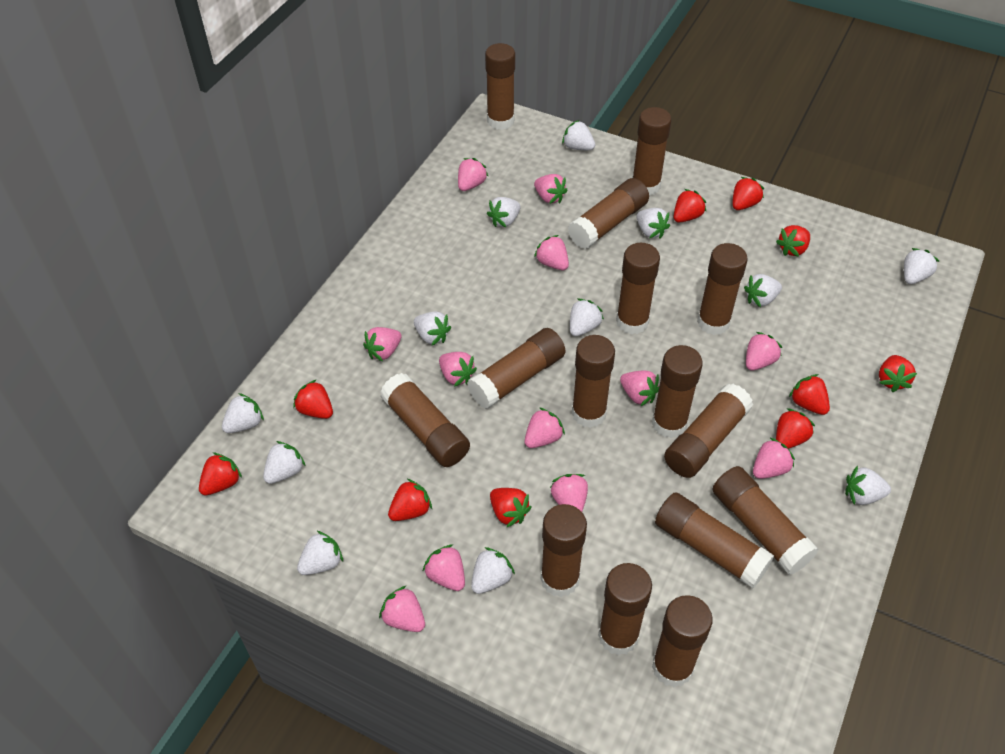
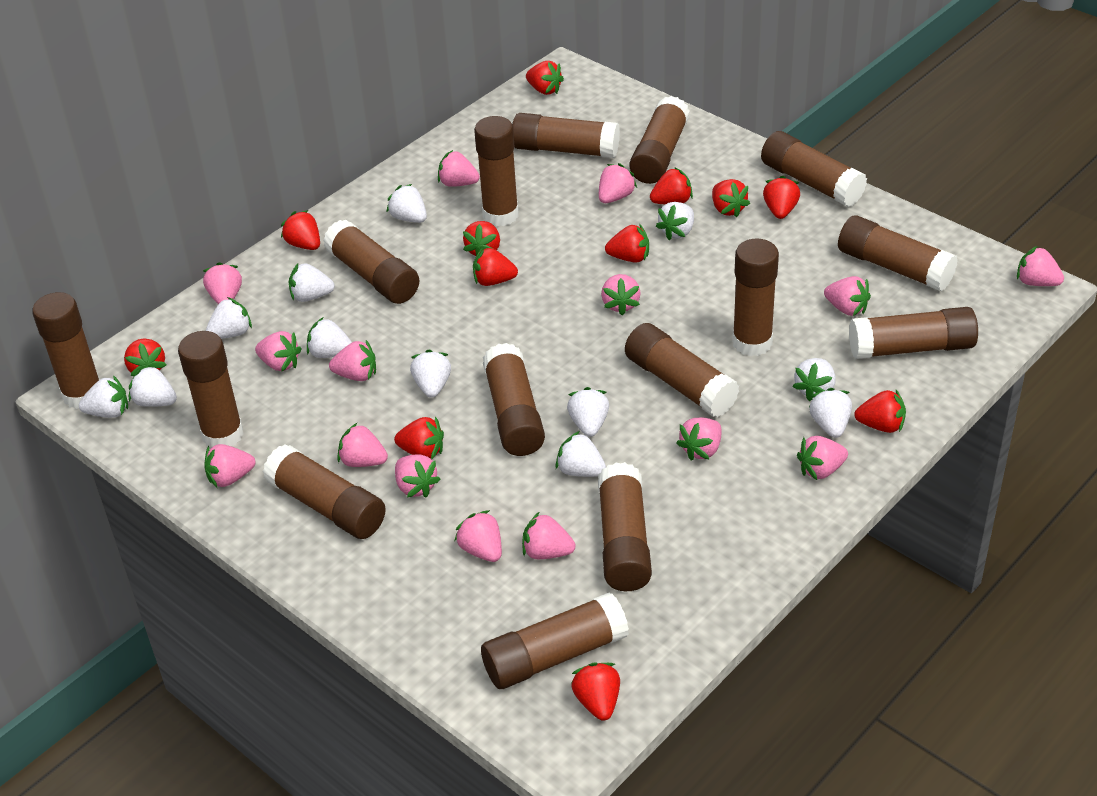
pink strawberry: [363,327,401,361] [379,586,425,632] [423,545,465,591] [439,352,477,387] [458,158,488,191] [525,407,565,448] [534,174,568,204] [534,235,569,270] [550,474,588,512] [620,370,659,406] [746,332,782,371] [753,437,795,479] = 12 -> [203,262,242,304] [204,444,255,487] [255,331,302,371] [329,340,376,381] [338,423,388,467] [395,455,441,498] [438,150,480,187] [454,510,502,562] [522,512,576,559] [599,163,637,203] [601,274,641,315] [677,418,722,460] [797,436,848,480] [824,276,871,316] [1017,246,1064,286] = 15
red strawberry: [199,452,242,495] [293,380,333,419] [388,479,432,521] [490,488,532,528] [674,189,706,223] [733,177,764,210] [776,225,810,257] [776,408,815,449] [789,374,830,415] [879,355,917,392] = 10 -> [124,339,166,376] [281,210,320,250] [394,416,444,460] [463,221,500,256] [473,247,518,286] [526,61,564,95] [572,662,620,721] [605,224,649,263] [650,167,693,204] [712,179,750,218] [763,176,800,219] [854,390,906,433] = 12

